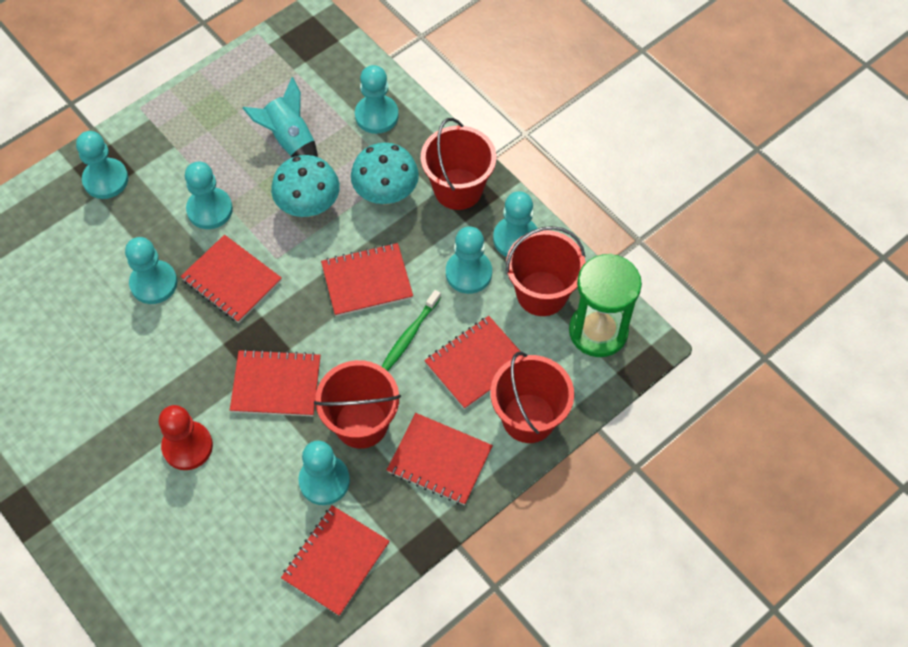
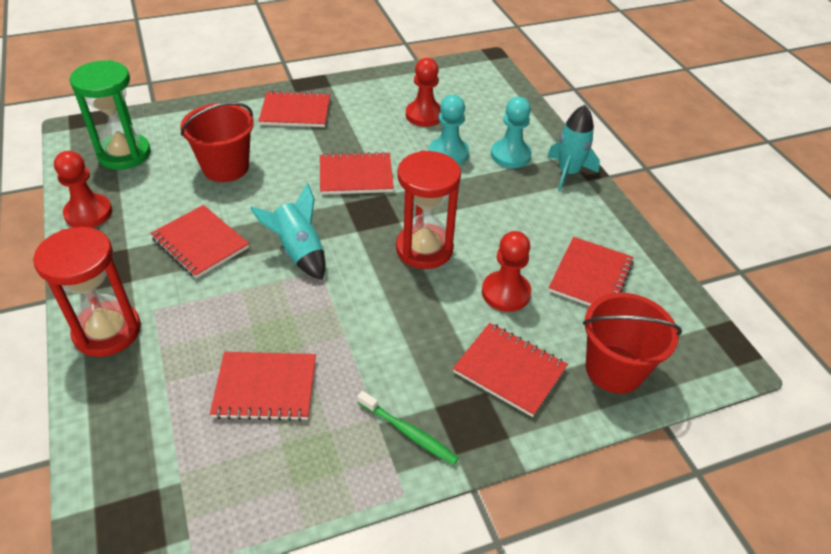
red bucket: [314,360,401,449] [421,118,496,210] [490,352,574,443] [506,226,586,316] = 4 -> [180,102,254,182] [583,293,682,394] = 2
red hourglass: none = 0 -> [33,227,141,357] [396,151,461,269] = 2
red pawn: [159,405,213,470] = 1 -> [54,151,112,228] [406,58,441,127] [482,231,531,312] = 3
turquoise mushroom: [271,155,340,217] [351,143,419,205] = 2 -> none = 0
turquoise pawn: [76,131,128,199] [125,237,178,304] [185,162,233,229] [298,440,350,505] [355,65,399,134] [446,226,492,294] [493,191,538,257] = 7 -> [429,95,469,165] [491,97,532,168] = 2
turquoise rocket: [243,77,318,157] = 1 -> [250,183,326,280] [547,105,600,191] = 2

